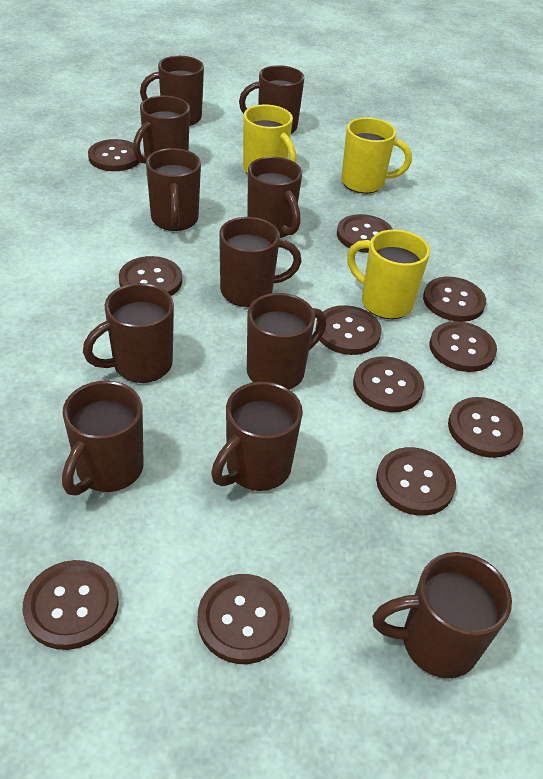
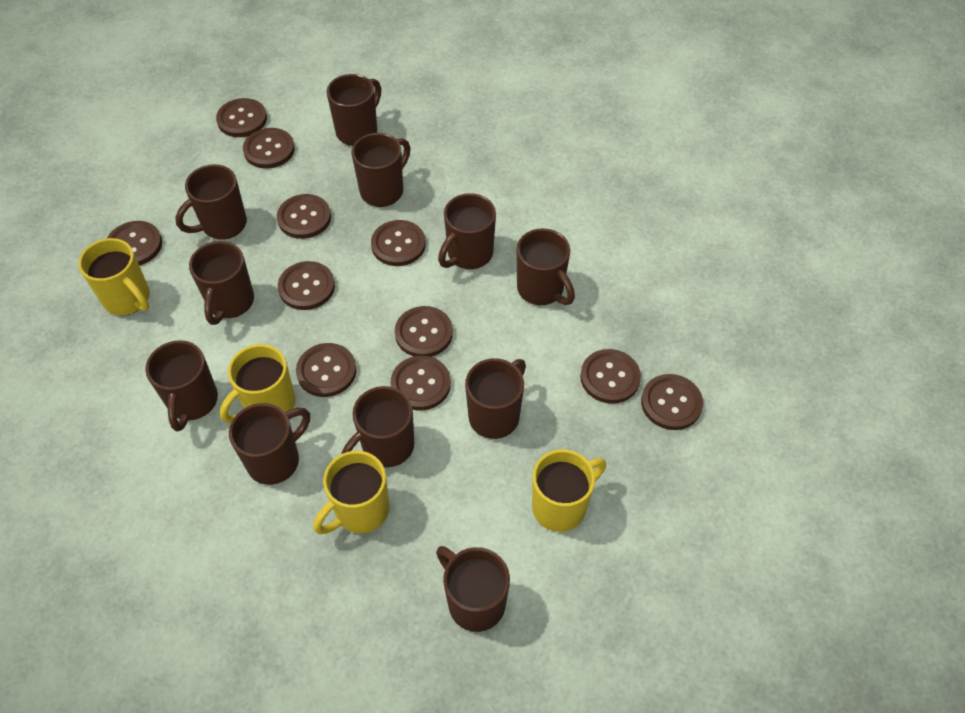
yellow mug: [243,105,296,174] [341,117,412,193] [347,229,430,319] = 3 -> [78,238,150,315] [220,344,295,423] [313,451,389,534] [532,449,606,532] = 4

